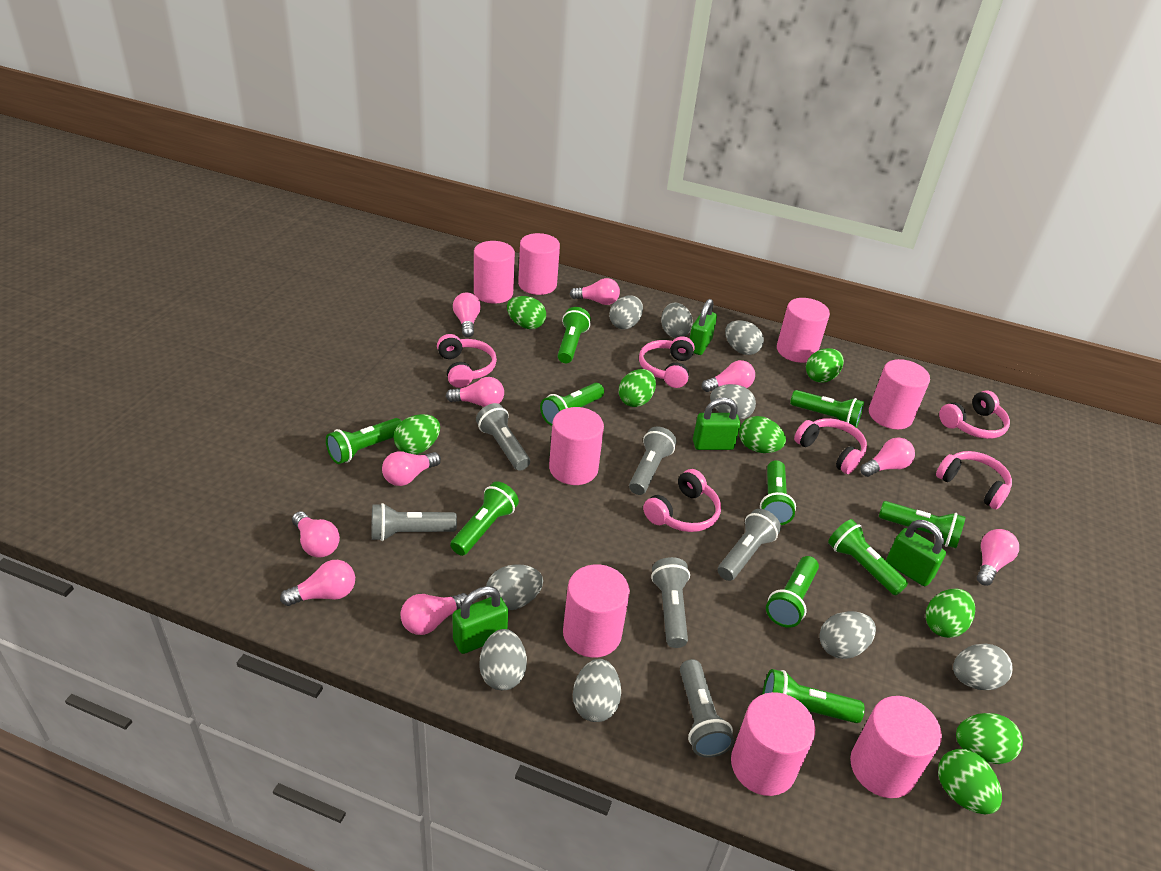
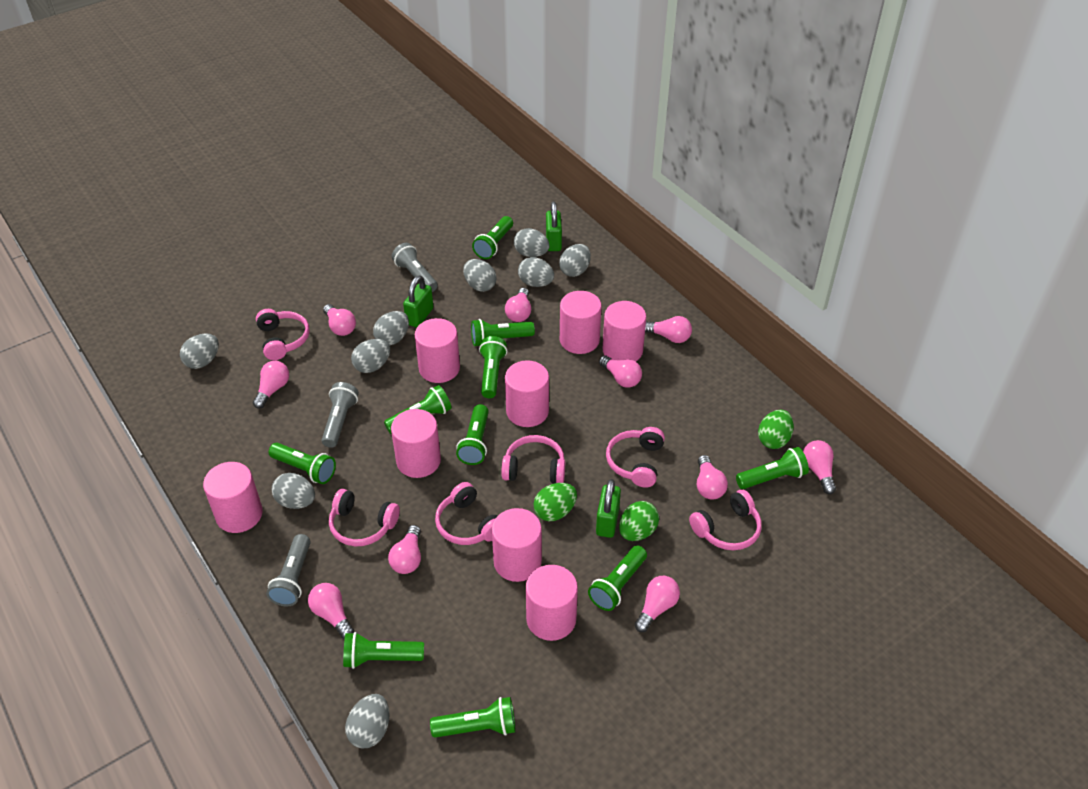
green egg: [394,414,440,454] [507,296,546,329] [619,369,656,407] [739,416,786,453] [806,348,844,383] [926,589,975,638] [938,749,1002,815] [956,713,1023,764] = 8 -> [533,483,577,521] [619,501,659,541] [758,410,794,449] = 3
green padlock: [452,586,508,654] [689,299,717,355] [693,397,740,450] [886,520,946,586] = 4 -> [403,275,433,328] [546,202,562,251] [596,479,621,538] = 3
grey flashlight: [372,503,457,541] [476,403,530,471] [629,426,676,495] [651,557,690,648] [680,659,734,758] [718,509,781,581] = 6 -> [266,534,311,606] [321,382,359,448] [392,243,438,292] = 3

